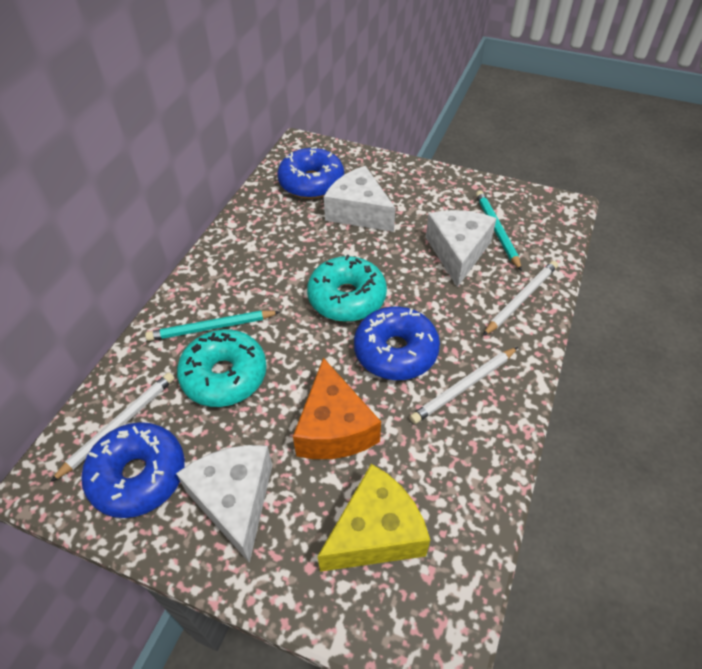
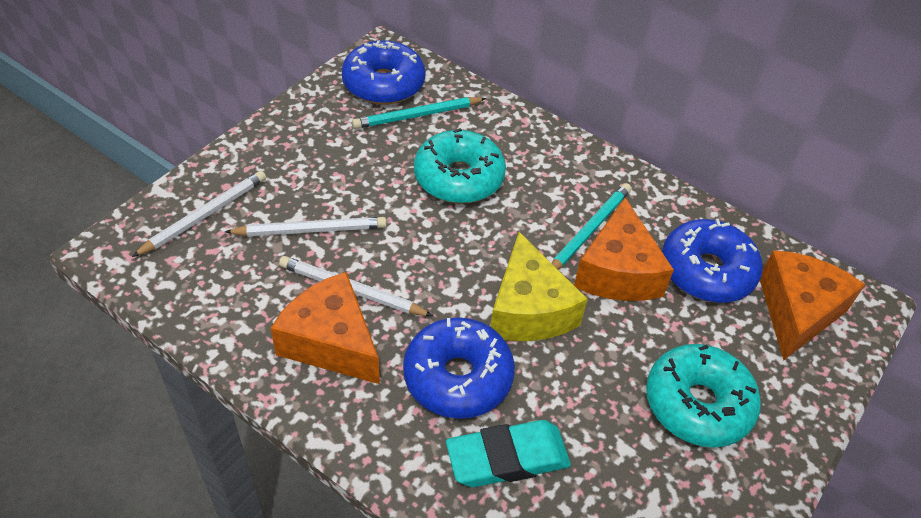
orange cheese: [293,358,381,459] = 1 -> [271,272,380,384] [574,198,674,301] [760,250,866,361] = 3
turquoise eraser: none = 0 -> [446,420,571,487] = 1
white cheese: [176,445,272,563] [324,166,395,232] [426,210,497,287] = 3 -> none = 0

